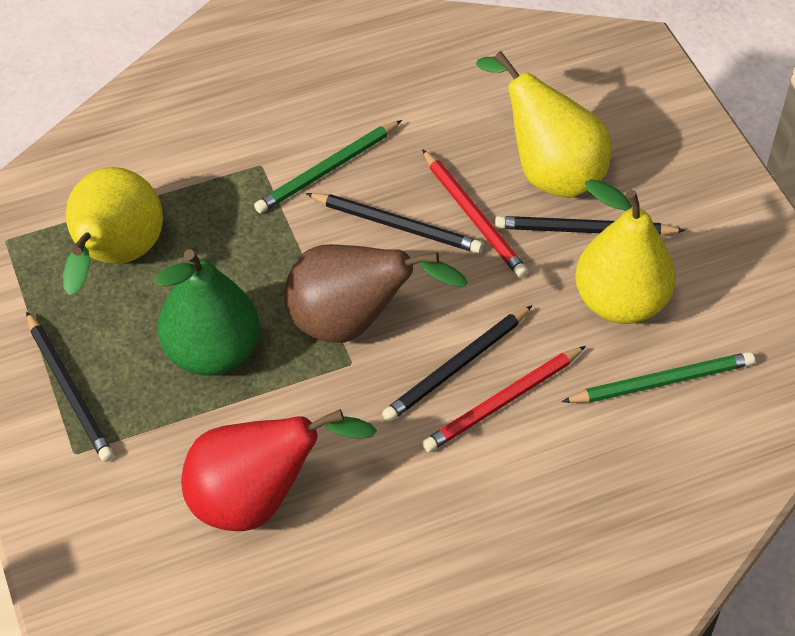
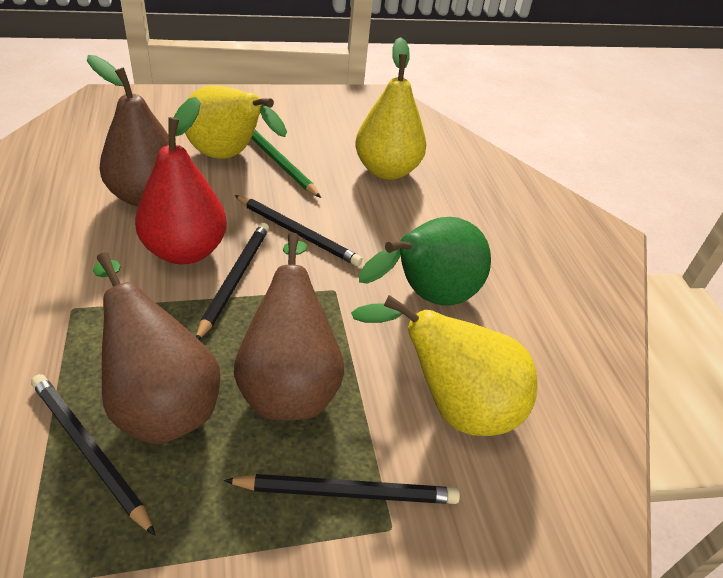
brown pear: [284,244,468,343] = 1 -> [87,55,169,206] [93,252,220,444] [234,233,344,420] = 3
green pencil: [254,120,402,213] [562,352,755,403] = 2 -> [251,130,321,198] = 1
red pencil: [422,149,528,278] [422,346,586,452] = 2 -> none = 0

